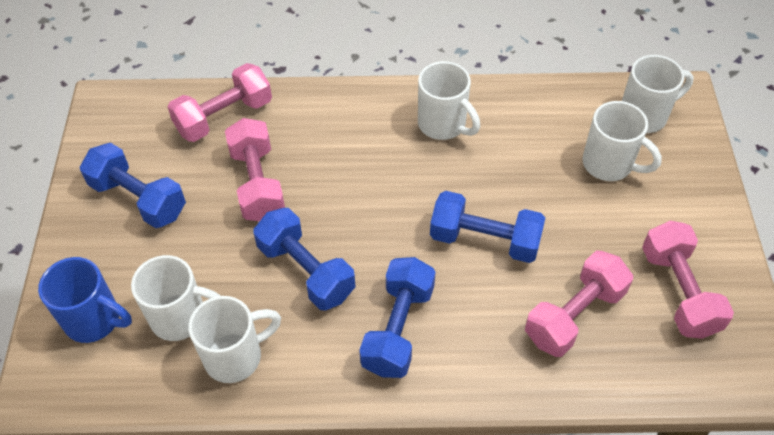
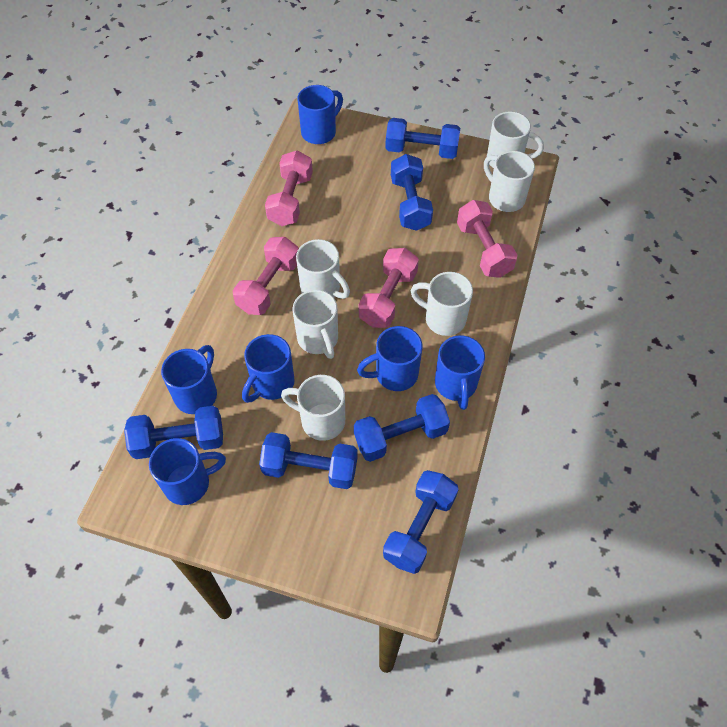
blue dumbbell: [80,143,186,228] [253,208,355,311] [359,257,435,378] [430,191,545,263] = 4 -> [124,406,223,459] [259,432,358,489] [354,394,450,462] [383,470,459,574] [385,118,460,159] [391,154,433,231] = 6
blue mug: [38,257,132,343] = 1 -> [149,438,226,505] [161,345,217,414] [242,334,295,403] [297,85,343,144] [357,326,423,391] [435,335,485,410] = 6
white mug: [131,255,221,341] [188,296,281,383] [418,61,480,140] [582,101,662,181] [622,55,694,133] = 5 -> [281,375,345,441] [293,290,338,359] [296,239,350,299] [410,272,473,336] [484,151,535,212] [487,111,544,168] = 6

